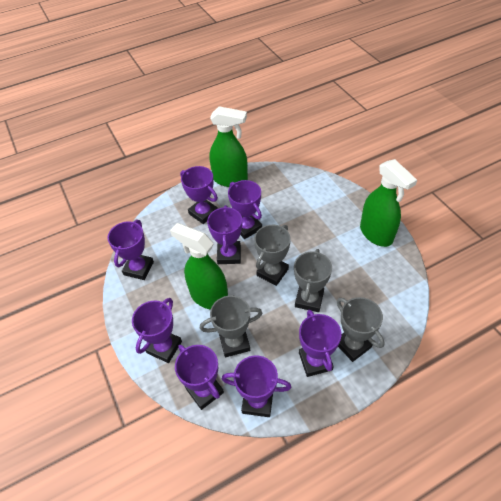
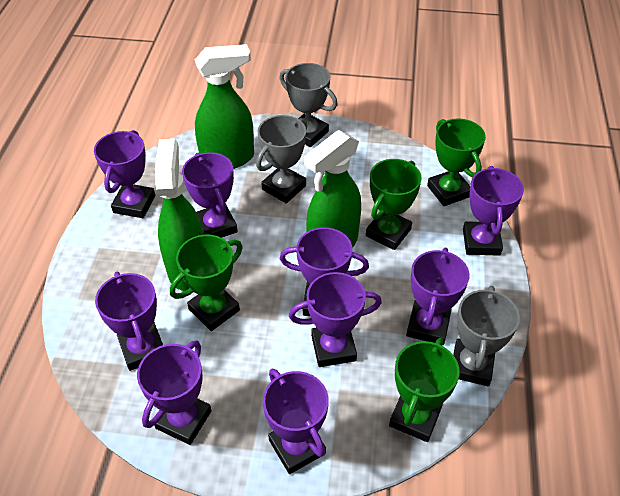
green trophy: none = 0 -> [170,235,243,331] [366,159,422,250] [389,338,460,442] [427,118,486,206] = 4
grey trophy: [200,295,262,357] [254,225,291,286] [294,249,332,312] [337,297,385,362] = 4 -> [256,115,307,204] [279,63,337,147] [453,286,520,386] = 3
purple trophy: [107,220,154,280] [132,298,182,363] [175,345,224,410] [180,166,218,224] [207,205,242,264] [222,356,291,417] [228,180,262,239] [299,310,341,377] = 8 -> [94,130,155,218] [95,272,163,371] [137,340,211,445] [182,152,238,238] [263,369,329,474] [280,227,369,316] [289,272,382,367] [406,248,470,345] [463,166,524,256] = 9

